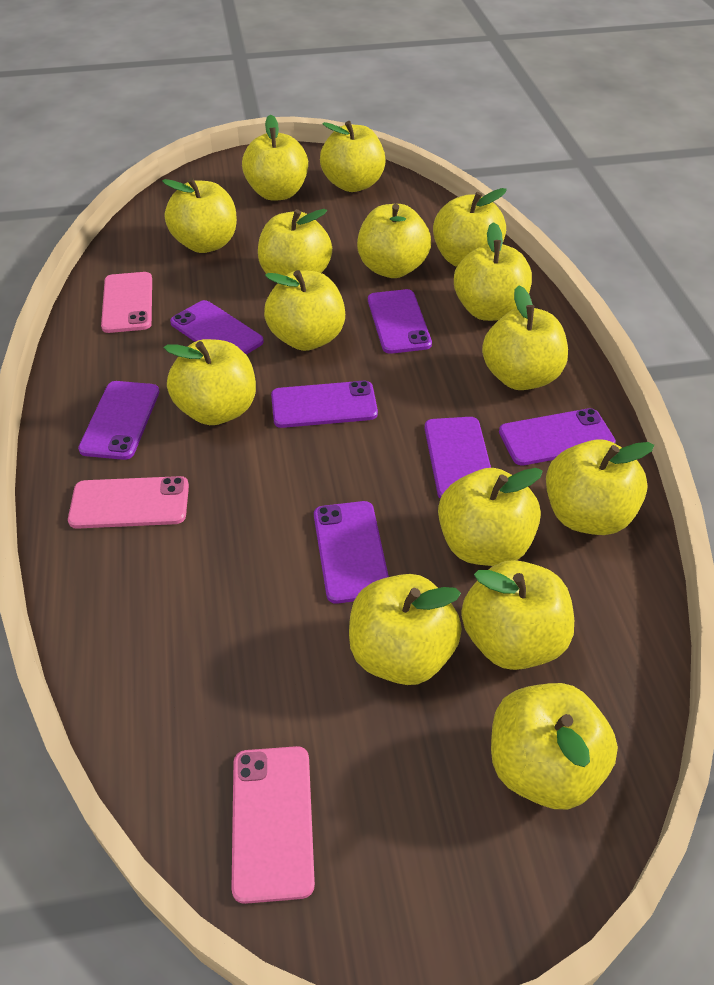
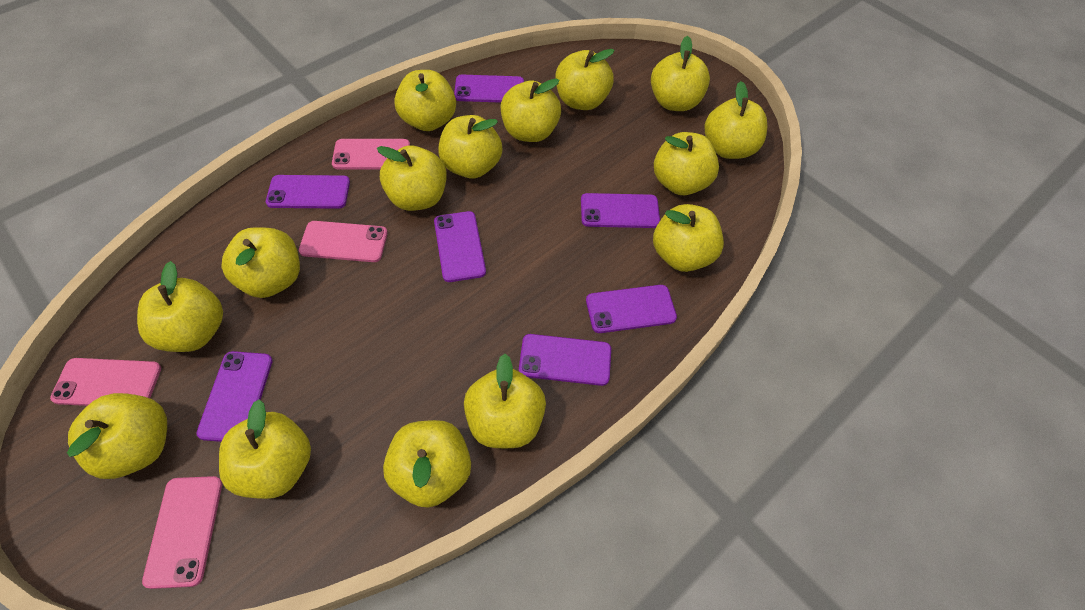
pink phone: [68,476,189,529] [101,272,152,333] [231,746,315,904] = 3 -> [50,358,161,406] [142,476,222,589] [299,221,388,262] [332,139,410,169] = 4

